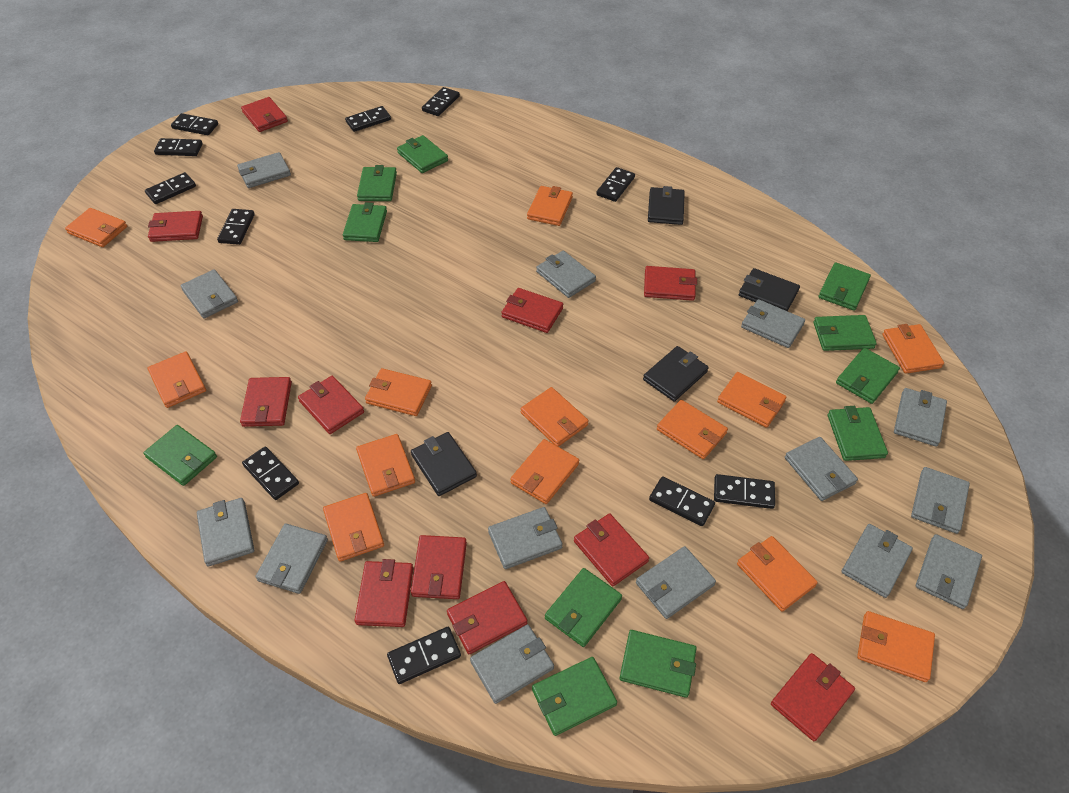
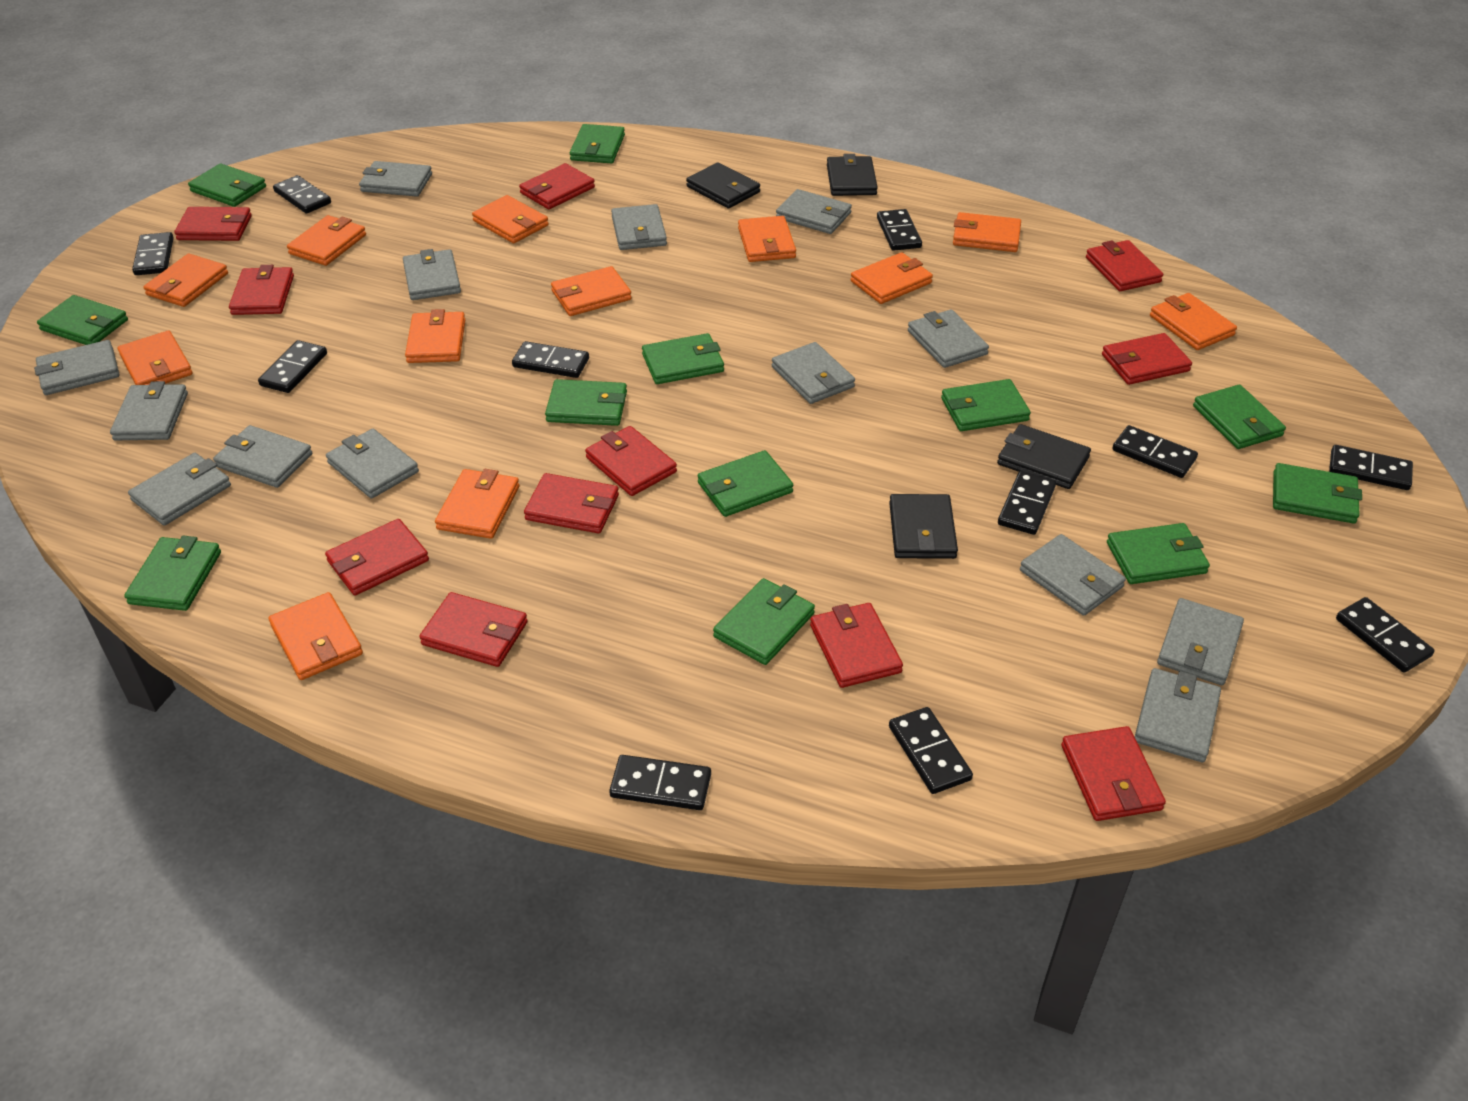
green wallet: [143,425,217,486] [343,202,387,242] [357,165,397,201] [397,135,448,173] [532,657,617,736] [545,568,622,647] [620,630,697,698] [813,315,877,351] [819,262,871,311] [828,406,888,461] [836,348,900,404] = 11 -> [37,295,128,345] [124,535,221,611] [188,163,266,207] [545,379,627,426] [570,124,625,163] [642,333,724,384] [698,450,793,517] [713,578,815,665] [941,379,1031,431] [1107,523,1210,584] [1193,385,1286,449] [1273,463,1362,523] = 12
orange wallet: [65,208,127,247] [148,351,206,408] [323,493,384,562] [356,434,415,497] [365,368,432,416] [510,439,579,504] [521,387,589,447] [527,186,573,226] [657,400,728,459] [717,372,787,428] [737,536,818,612] [857,611,935,682] [882,324,944,374] = 13 -> [118,330,193,385] [143,254,228,307] [269,592,363,680] [287,215,366,266] [405,309,465,363] [435,469,519,539] [472,195,549,243] [551,266,632,316] [738,216,796,262] [851,252,933,304] [953,212,1021,252] [1150,293,1237,350] = 12

